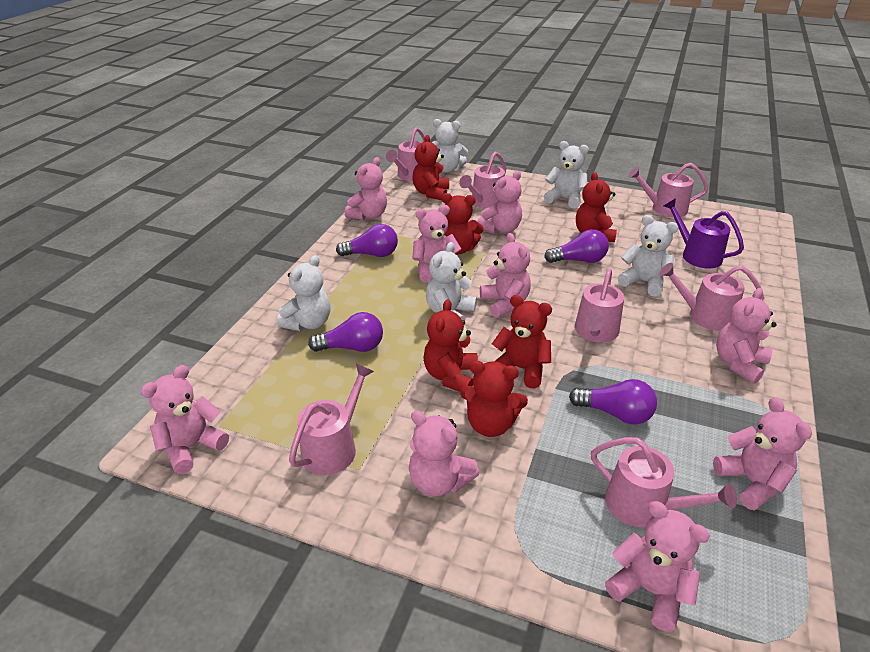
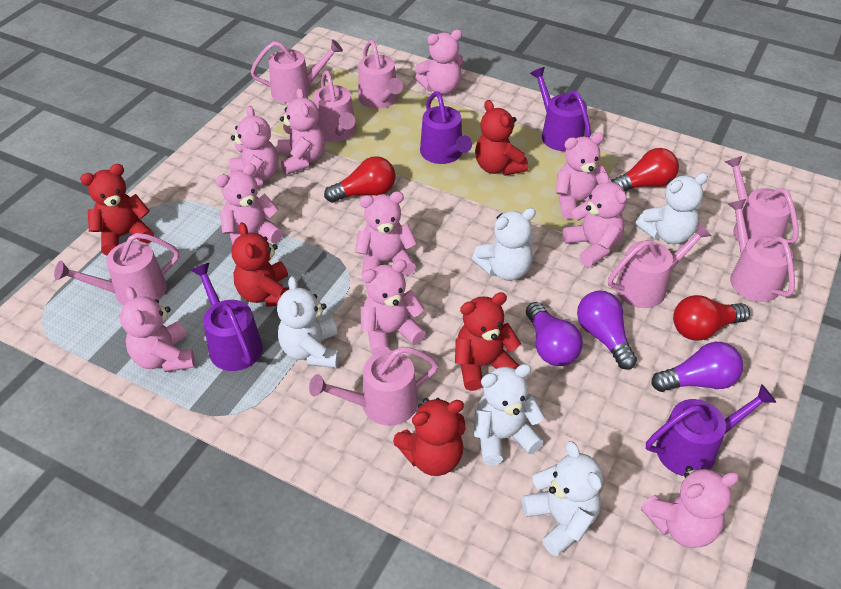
pink teddy bear: [141,365,229,474] [345,157,387,220] [409,410,479,496] [412,205,461,282] [477,171,522,234] [480,233,531,318] [605,501,710,632] [713,397,812,510] [716,288,777,384] = 9 -> [120,286,195,372] [216,164,283,245] [230,106,279,187] [277,88,325,175] [355,191,417,276] [361,260,426,355] [415,30,464,95] [556,133,612,219] [563,172,627,267] [641,466,739,548] = 10
pink watering can: [289,364,374,475] [386,127,425,181] [459,152,506,209] [575,269,624,343] [591,437,737,527] [628,163,708,218] [659,263,764,331] = 7 -> [54,233,179,305] [250,40,343,103] [309,347,439,426] [313,71,356,142] [358,40,403,109] [608,222,712,308] [725,156,798,244] [727,199,795,302] = 8
purple light bulb: [308,312,383,352] [336,224,398,257] [544,229,609,263] [569,379,657,424] = 4 -> [526,302,583,366] [577,291,637,370] [651,342,743,392] = 3
purple watering can: [664,198,744,268] = 1 -> [191,263,263,371] [420,91,472,164] [530,67,591,151] [646,384,777,476] = 4
red light bulb: none = 0 -> [324,156,395,203] [611,148,679,191] [673,295,750,341] = 3
red teddy bear: [412,135,449,200] [423,299,478,392] [441,193,484,254] [460,361,528,437] [492,295,552,389] [576,172,617,242] = 6 -> [80,164,154,256] [231,222,289,307] [393,398,466,476] [455,292,521,391] [475,100,528,176] = 5

